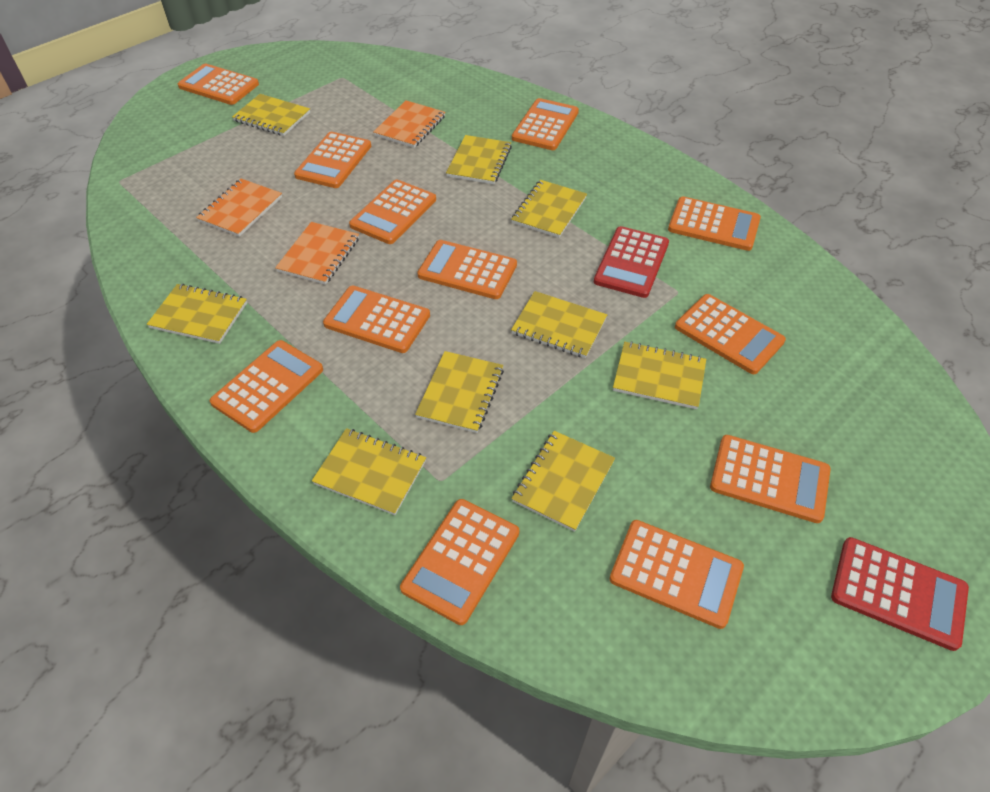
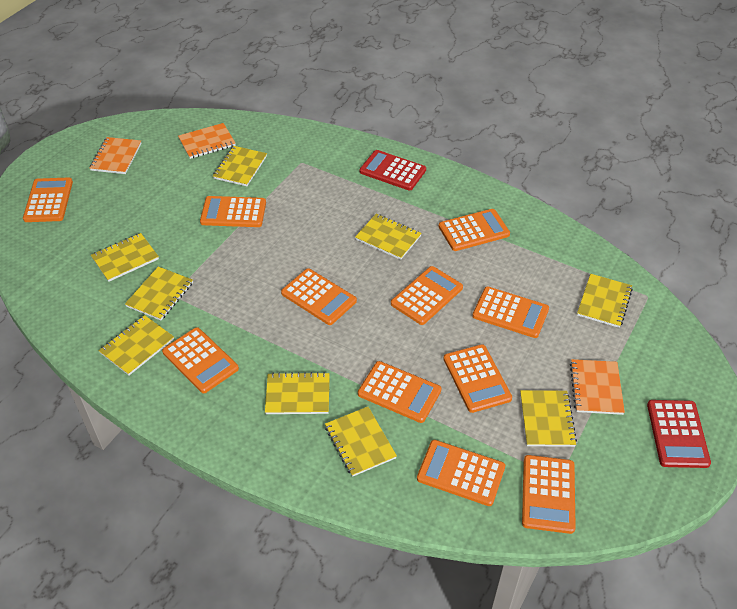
orange calculator: [178,64,259,105] [210,340,323,433] [294,132,371,188] [323,286,430,353] [349,180,436,244] [400,499,519,625] [417,240,517,299] [512,98,579,150] [610,520,744,629] [668,197,761,251] [675,294,786,374] [710,435,831,523] = 12 -> [23,177,73,222] [162,327,239,393] [200,196,266,227] [281,268,357,325] [358,361,442,423] [391,266,463,325] [417,440,505,506] [439,209,510,251] [443,344,512,413] [472,286,549,338] [522,455,576,534] = 11

